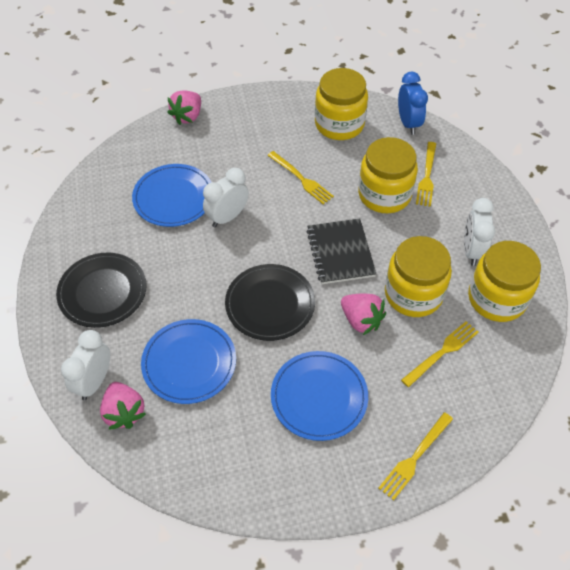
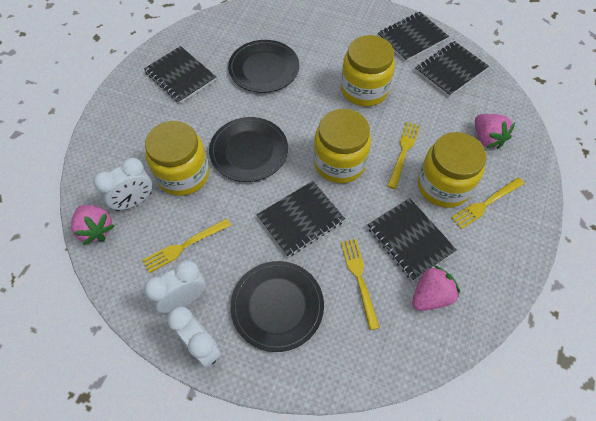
black notebook: [306,219,376,284] = 1 -> [144,46,216,104] [257,181,345,257] [368,198,457,281] [378,12,449,62] [415,41,489,97] = 5
black plate: [56,253,147,328] [225,264,315,341] = 2 -> [209,117,288,182] [228,40,299,93] [230,261,324,352] = 3
blue clock: [398,72,428,135] = 1 -> none = 0
blue plate: [132,164,211,227] [141,319,236,404] [271,351,368,441] = 3 -> none = 0

